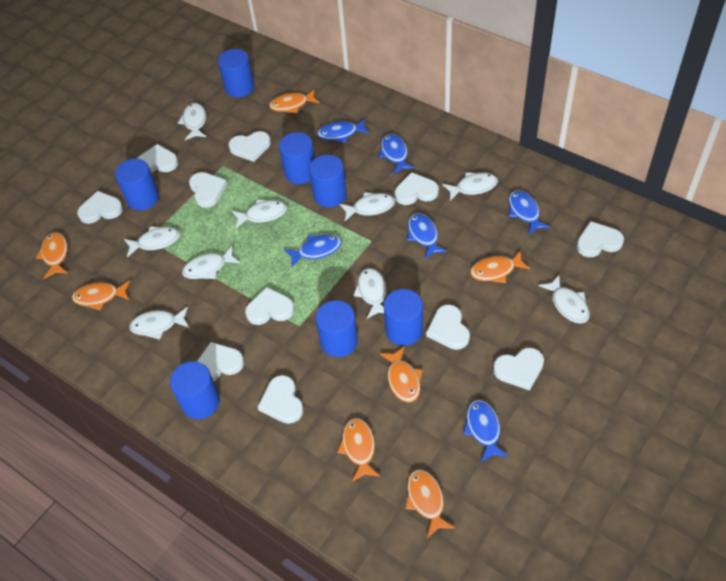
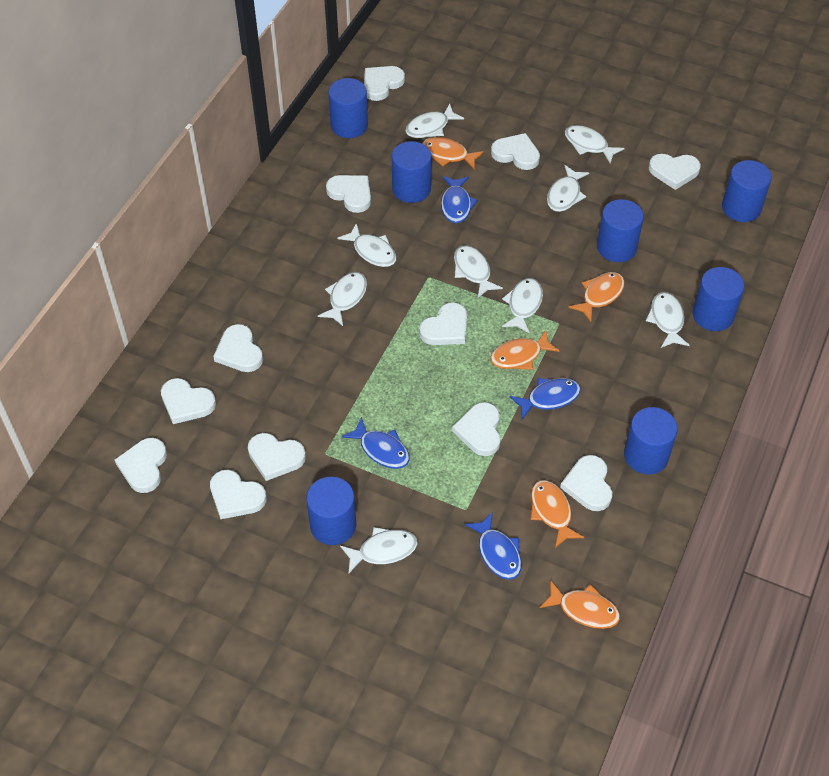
blue fish: [284,234,341,267] [317,119,370,143] [379,134,415,174] [407,213,447,259] [463,400,508,462] [509,190,550,235] = 6 -> [342,417,410,469] [441,176,478,223] [464,512,522,580] [510,378,581,420] = 4
orange fish: [36,232,68,279] [72,280,130,311] [269,89,320,113] [337,418,380,482] [380,346,422,403] [406,469,455,538] [470,250,530,283] = 7 -> [422,137,484,170] [490,331,559,370] [531,480,584,548] [540,580,620,629] [568,272,625,322] = 5
white heart: [77,191,123,224] [137,144,178,173] [189,172,227,208] [197,342,244,381] [229,131,271,162] [245,287,294,325] [258,375,303,424] [395,172,439,205] [426,305,470,350] [493,348,544,391] [576,221,624,257] = 11 -> [114,438,167,493] [161,378,216,424] [210,470,266,519] [213,324,263,372] [248,433,306,481] [326,175,371,213] [364,66,405,101] [419,302,467,345] [452,402,501,456] [491,133,540,170] [560,455,612,511] [649,154,701,190] = 12

